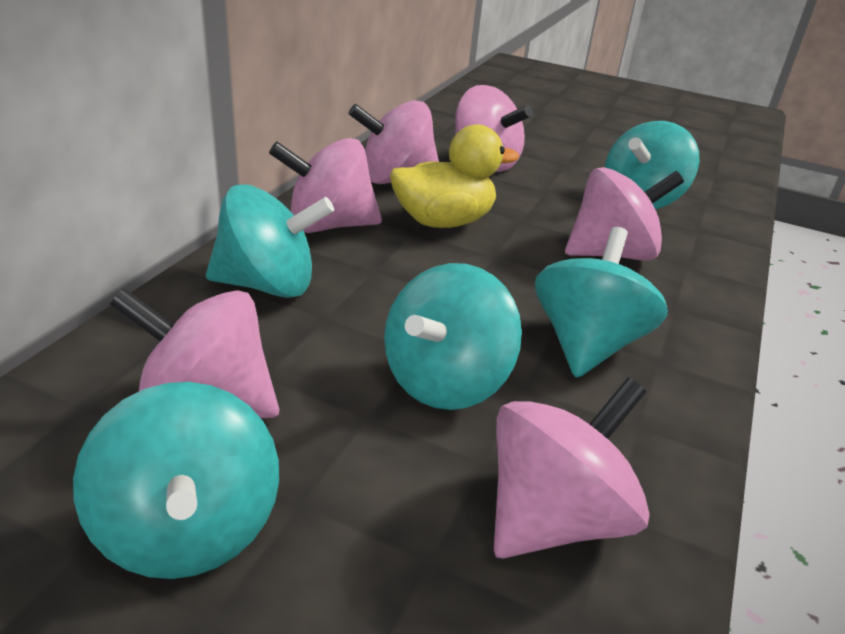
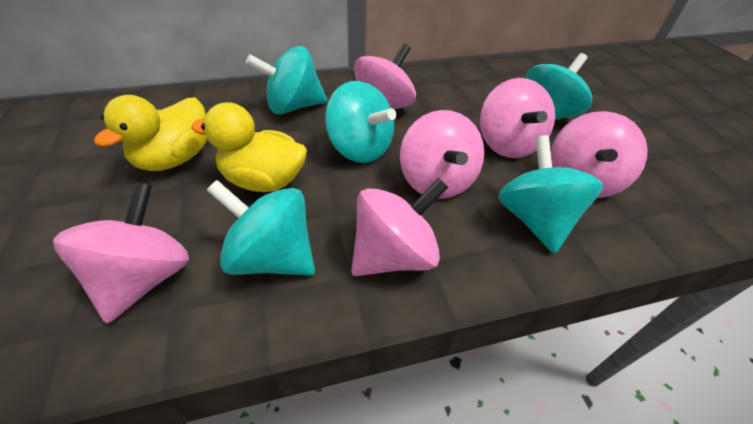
yellow duck: [390,124,519,228] = 1 -> [94,95,207,171] [191,102,307,192] = 2

